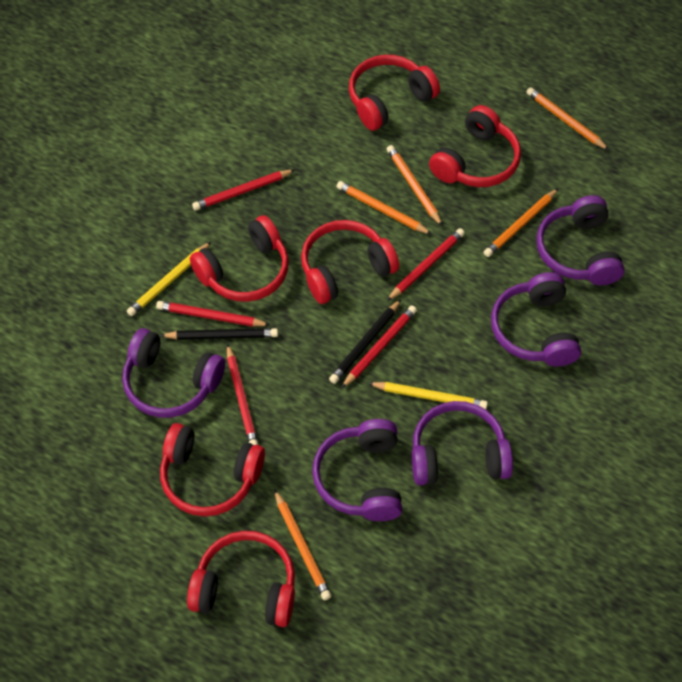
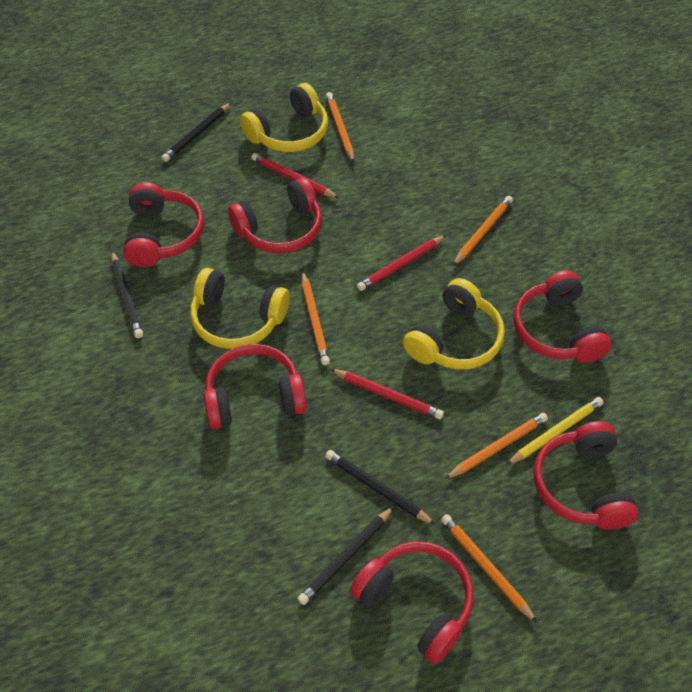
black pencil: [160,328,278,340] [329,299,401,384] = 2 -> [111,251,143,338] [161,103,231,162] [297,506,394,605] [325,450,436,525] = 4
purple headphones: [122,328,225,418] [312,419,402,521] [412,401,513,486] [491,272,581,367] [536,195,624,285] = 5 -> none = 0
red pencil: [156,301,270,327] [192,170,294,210] [227,344,258,445] [341,305,417,388] [387,228,465,301] = 5 -> [251,153,339,198] [330,369,444,419] [357,235,446,291] = 3
yellow headphones: none = 0 -> [190,268,290,349] [240,83,328,152] [403,278,505,369] = 3
yellow pencil: [127,242,211,316] [368,382,488,409] = 2 -> [506,397,604,465] = 1

